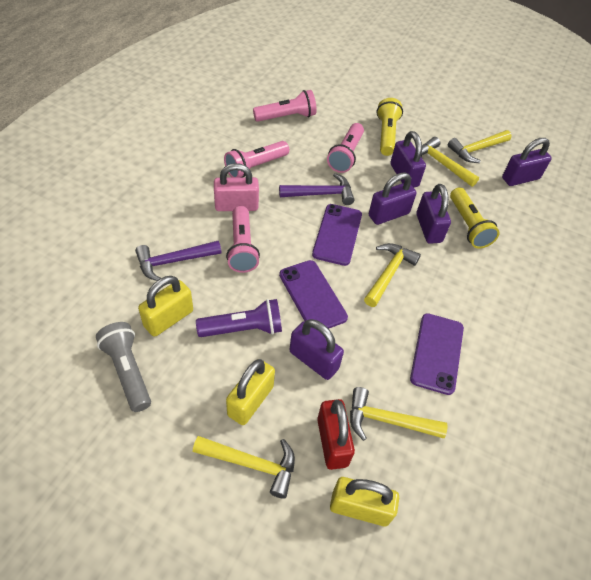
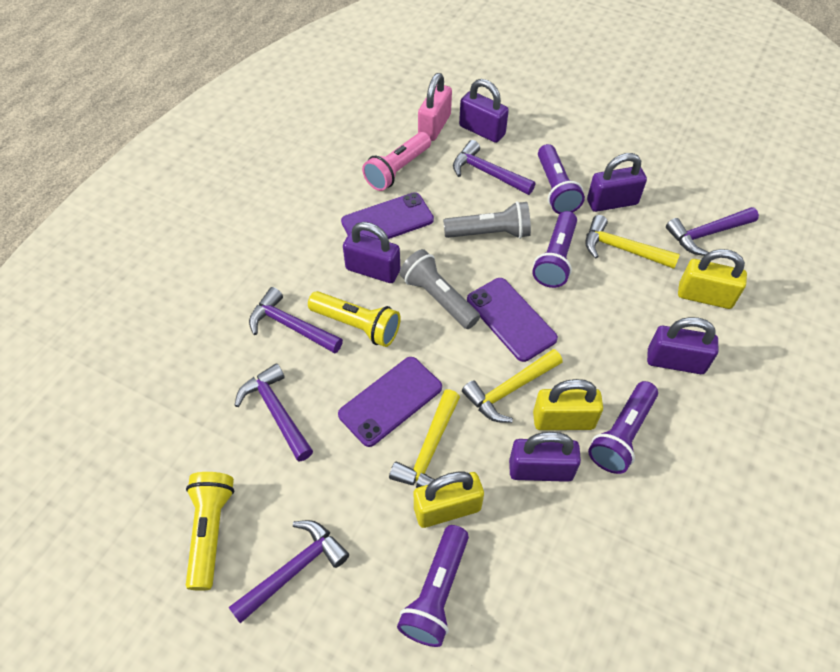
grey flashlight: [96,322,151,412] = 1 -> [400,249,480,329] [443,201,531,239] = 2
pink flashlight: [224,141,289,178] [226,206,260,273] [253,90,317,122] [327,123,364,173] = 4 -> [362,132,431,191] = 1
purple flashlight: [196,299,282,337] = 1 -> [397,525,469,647] [532,211,577,288] [538,144,585,214] [588,381,658,474] = 4
purple hammer: [135,241,221,281] [279,173,355,205] = 2 -> [229,520,349,623] [234,363,313,462] [249,287,343,353] [453,140,535,195] [666,207,759,256] = 5
red padlock: [317,399,355,470] = 1 -> none = 0
yellow hammer: [193,436,295,499] [350,387,448,441] [364,243,421,307] [421,137,479,187] [448,130,512,163] = 5 -> [389,389,460,488] [462,349,563,423] [585,215,680,269] = 3

